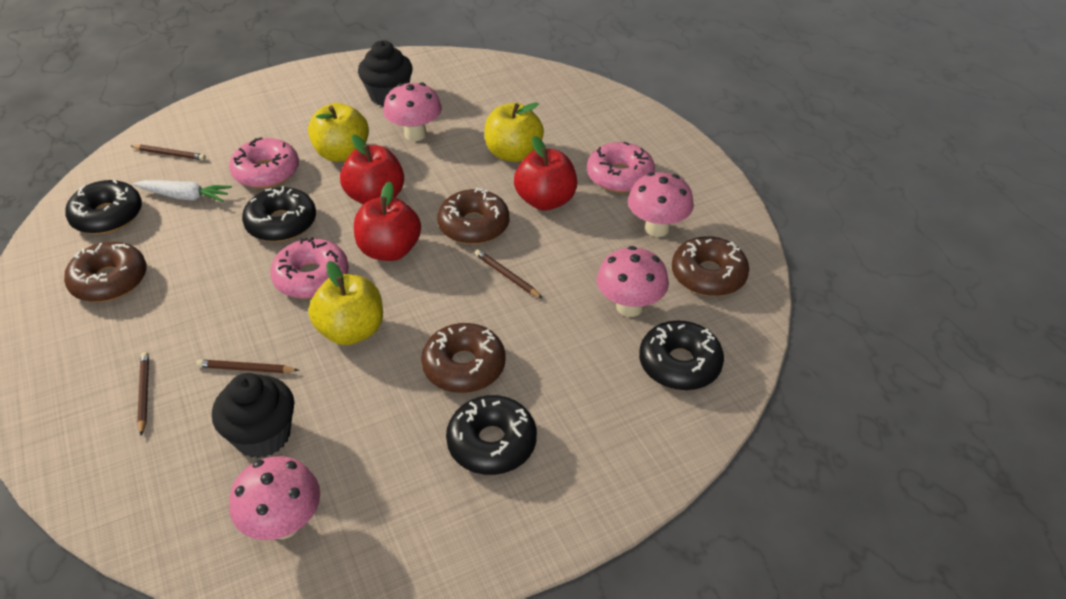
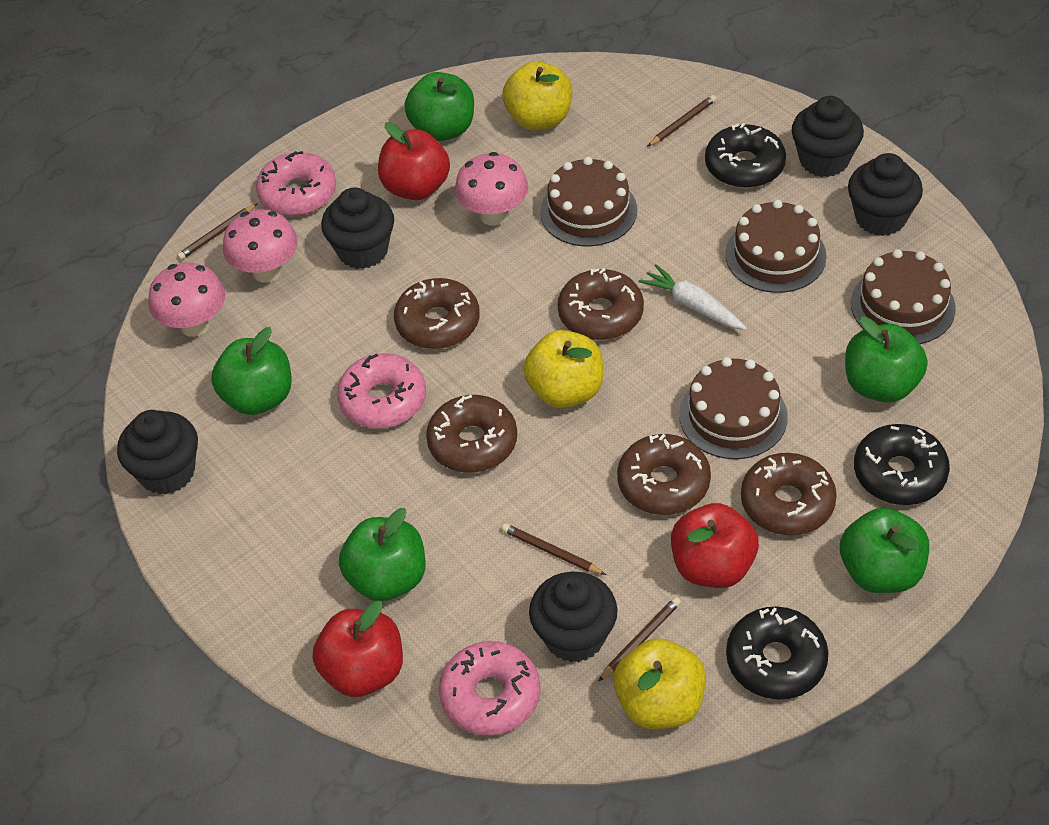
black cupcake: [212,373,294,458] [358,40,413,106] = 2 -> [117,410,198,494] [321,188,394,269] [529,572,618,662] [791,96,864,177] [848,153,923,236] = 5
black donut: [65,180,142,234] [242,186,316,242] [446,395,537,475] [639,321,724,390] = 4 -> [705,123,786,188] [726,606,829,699] [854,424,950,505] = 3
brown cake: none = 0 -> [540,157,637,247] [679,357,788,459] [725,200,827,293] [851,249,956,344] = 4
brown donut: [64,242,146,302] [421,323,506,393] [437,188,509,244] [672,236,749,296] = 4 -> [394,278,480,349] [426,395,517,473] [558,268,644,340] [617,434,711,515] [741,453,837,535] = 5
green apple: none = 0 -> [211,327,292,415] [339,508,426,601] [404,72,474,141] [840,508,929,593] [845,316,928,403] = 5
pink mushroom: [229,456,320,540] [383,82,442,141] [597,246,669,317] [628,172,694,237] = 4 -> [148,262,225,337] [223,209,298,283] [455,152,528,226] = 3

